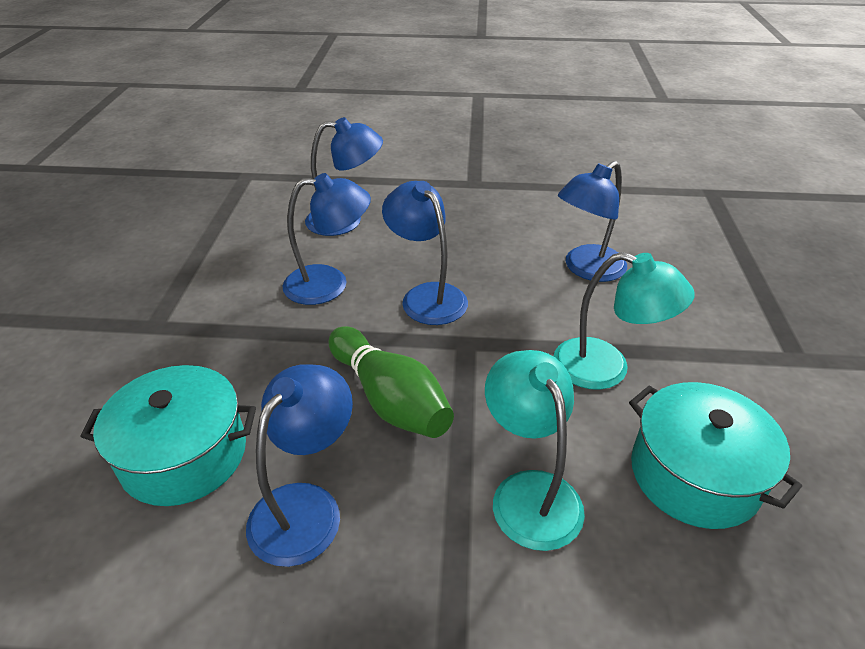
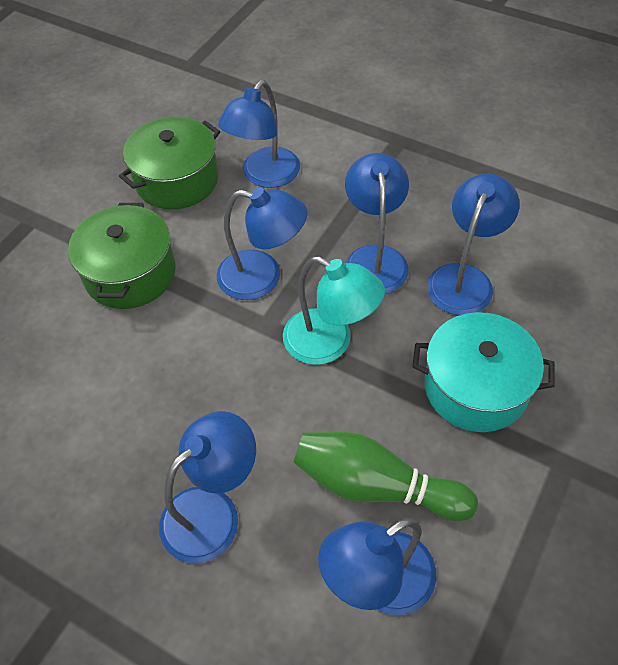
blue lamp: [246,364,353,567] [282,173,371,305] [305,117,383,236] [382,181,468,325] [558,161,627,282] = 5 -> [159,411,256,563] [216,187,308,300] [218,80,300,188] [318,518,436,615] [345,153,409,294] [427,174,520,315] = 6
green pot: none = 0 -> [68,203,176,309] [119,116,220,209] = 2
turquoise lamp: [485,350,585,551] [553,252,695,390] = 2 -> [283,256,385,365] = 1
turquoise pot: [80,365,256,506] [629,382,802,529] = 2 -> [412,312,555,432] = 1

